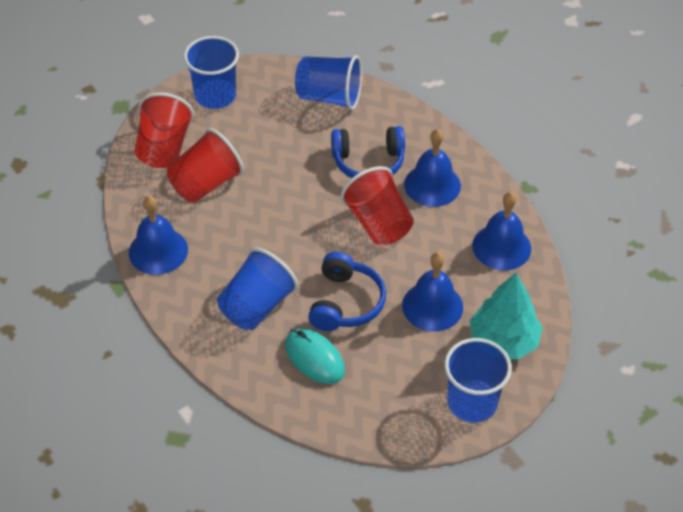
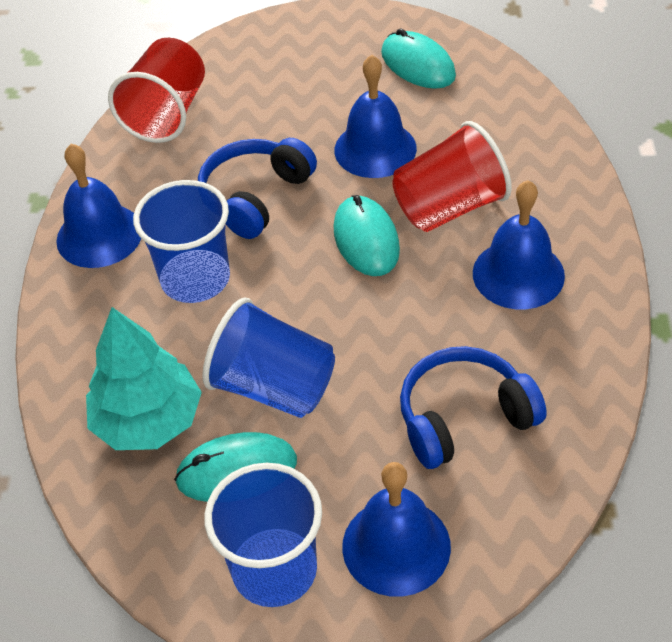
blue cup: [184,36,239,109] [217,248,298,330] [295,55,362,110] [444,338,512,423] = 4 -> [133,180,230,303] [202,298,335,418] [204,463,322,607] = 3
red cup: [134,93,194,168] [167,128,244,203] [340,166,414,245] = 3 -> [108,38,205,143] [392,121,512,232] = 2
turquoise mouse: [285,328,345,384] = 1 -> [174,432,297,502] [334,195,400,276] [381,28,456,89] = 3

